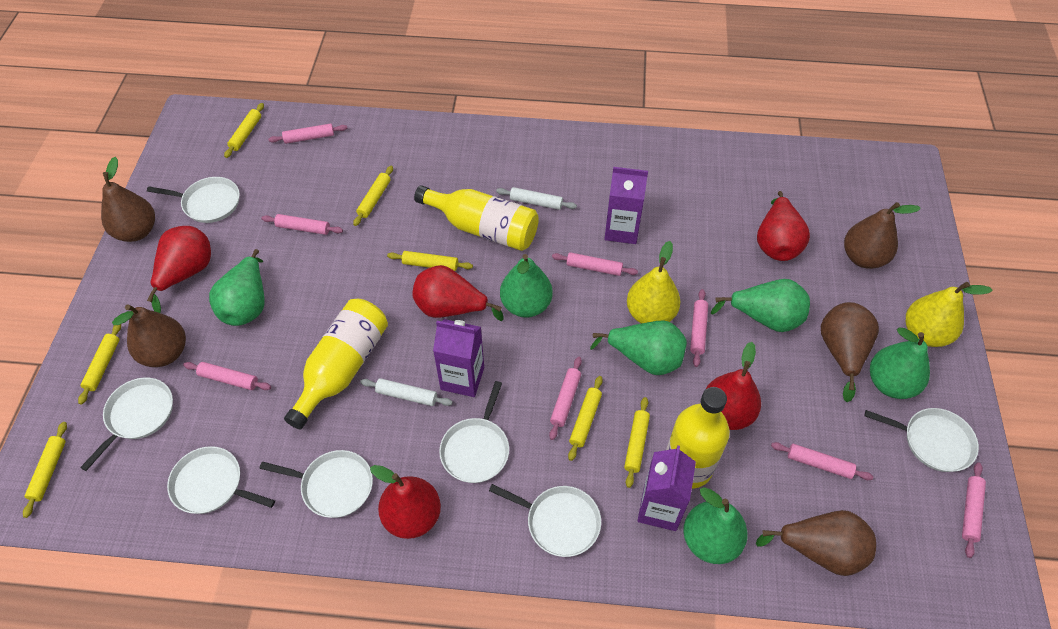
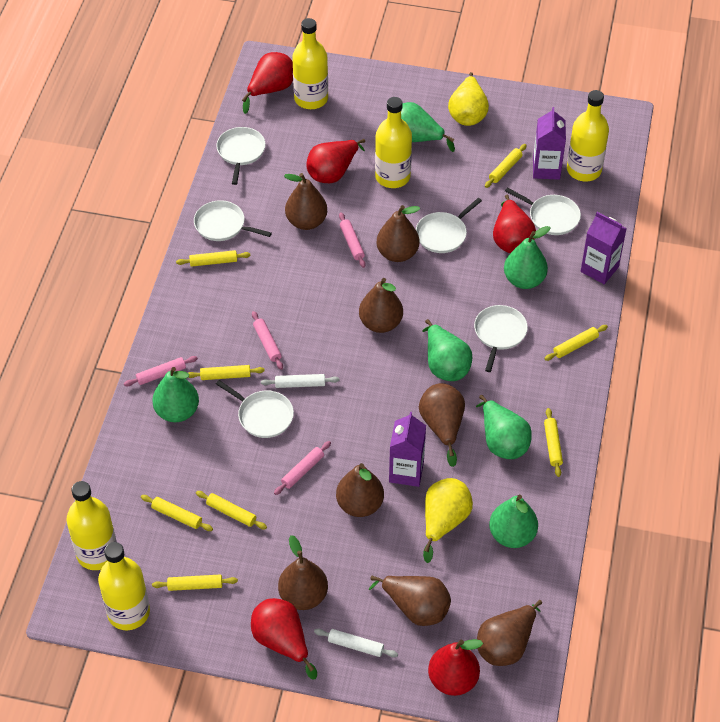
brown pear: [101,157,155,242] [112,304,186,367] [756,510,876,576] [821,302,879,402] [844,202,921,269] = 5 -> [278,535,328,610] [284,173,327,230] [336,463,384,517] [359,278,403,333] [369,576,451,626] [376,205,420,262] [419,383,465,467] [477,600,542,666] = 8
pink rolling pin: [183,362,271,390] [261,214,343,235] [268,123,347,144] [549,357,582,440] [552,252,638,276] [690,289,708,367] [771,442,873,480] [962,462,986,558] = 8 -> [124,356,198,386] [252,311,283,370] [274,441,331,495] [339,212,366,268] = 4
white pan: [80,377,173,471] [147,177,240,223] [167,446,275,514] [259,450,373,518] [439,381,509,483] [489,484,601,557] [864,408,979,472] = 7 -> [194,200,272,241] [216,127,265,185] [216,380,294,438] [416,198,482,253] [474,305,528,372] [505,188,581,235] = 6
yellow bottle: [284,299,388,429] [414,185,539,251] [666,387,730,489] = 3 -> [66,481,117,570] [98,542,150,630] [292,18,328,109] [375,97,412,188] [567,90,609,181] = 5
yellow rolling pin: [23,422,67,518] [78,324,121,405] [224,103,264,158] [353,166,393,226] [387,251,473,271] [568,376,603,461] [624,397,650,488] = 7 -> [141,495,213,531] [152,574,238,591] [176,250,251,267] [188,365,265,380] [196,491,267,529] [485,144,527,188] [544,325,608,361] [544,408,563,477] = 8

